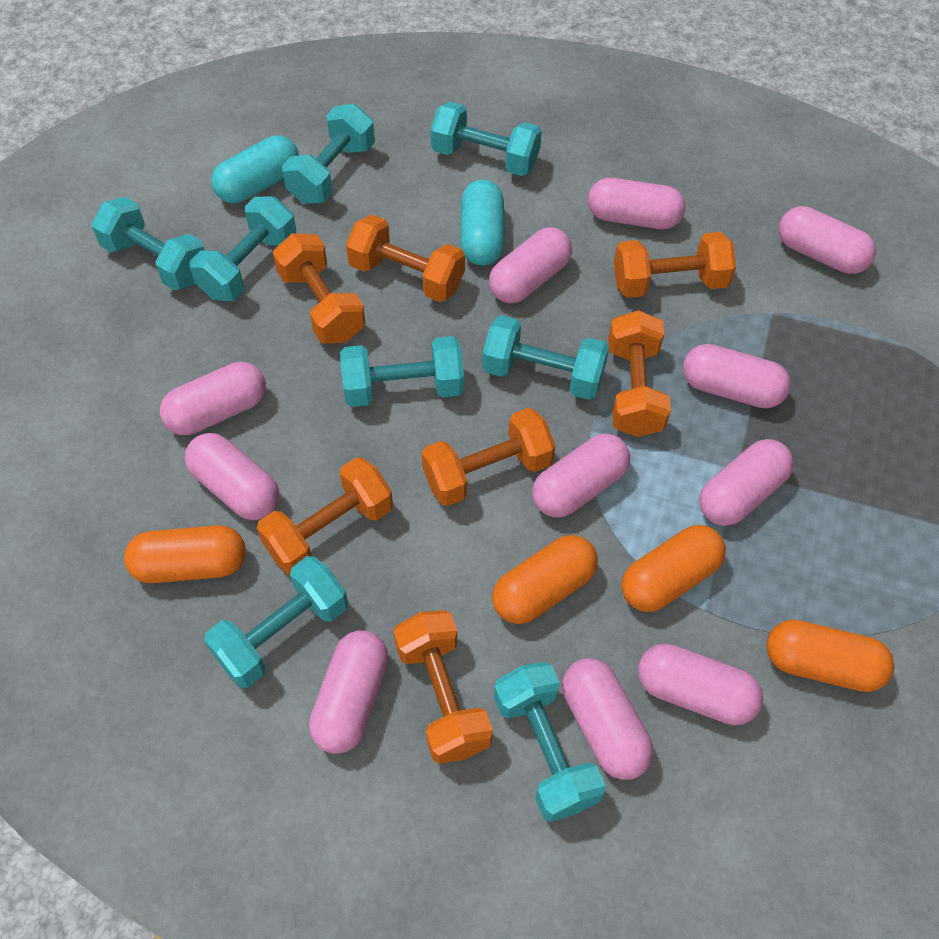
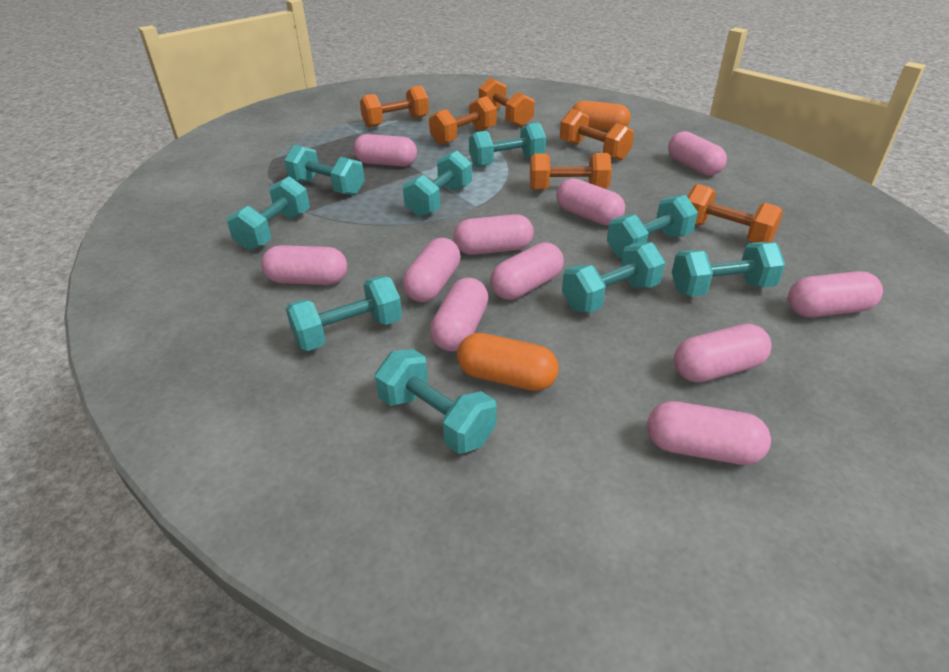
orange capsule: [124,525,246,583] [492,535,598,624] [621,525,726,612] [766,620,894,692] = 4 -> [457,333,559,391] [572,101,630,131] = 2
orange dumbbell: [257,457,393,575] [273,233,365,344] [346,215,465,302] [394,610,493,764] [422,408,555,506] [608,310,671,437] [614,232,736,298] = 7 -> [360,85,429,128] [429,96,497,145] [479,78,535,127] [530,153,612,190] [560,109,634,161] [687,184,783,243] = 6
turquoise capsule: [211,135,299,203] [460,180,505,266] = 2 -> none = 0
turquoise dumbbell: [92,197,205,291] [189,197,296,301] [204,556,348,688] [282,104,375,204] [340,336,464,407] [430,102,542,176] [482,315,609,400] [494,662,606,822] = 8 -> [227,177,310,250] [284,145,365,195] [286,276,402,351] [375,349,497,454] [403,151,472,217] [469,122,546,167] [562,242,665,313] [607,195,698,258] [672,242,785,296] = 9

